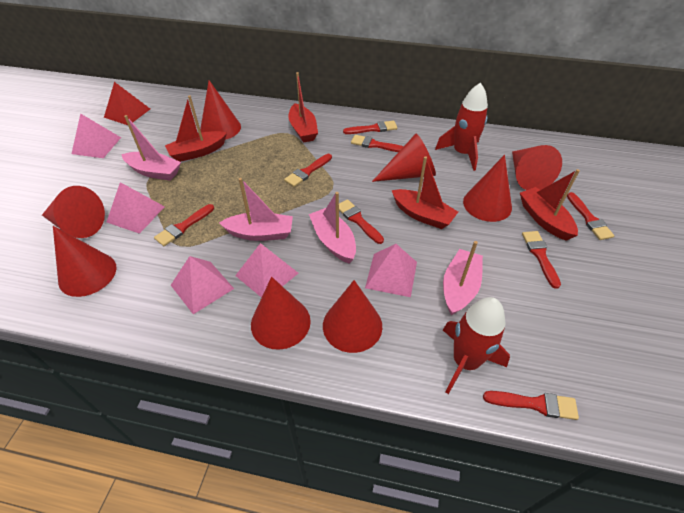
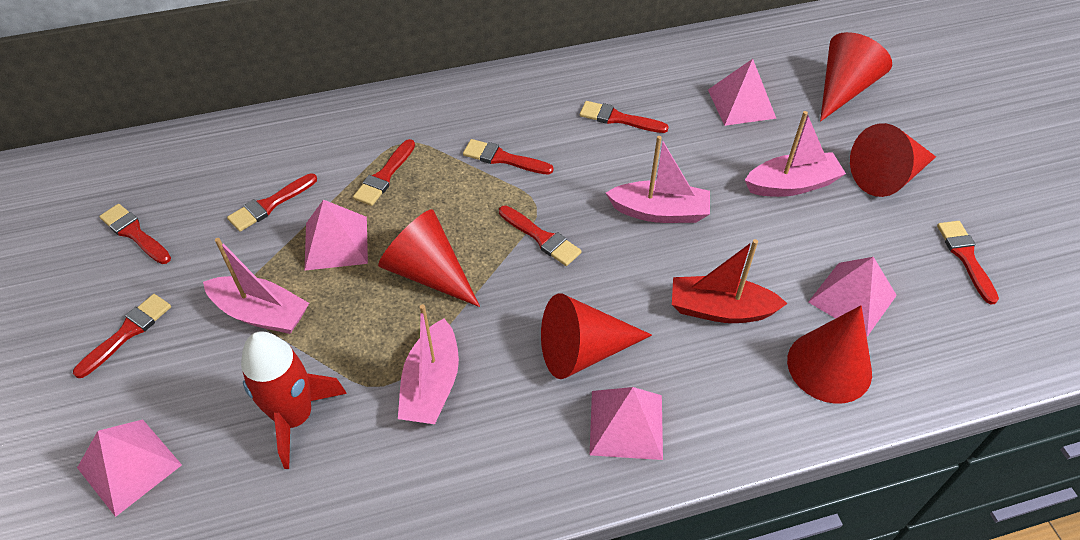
red boat: [165,95,227,162] [289,72,318,143] [392,156,458,229] [520,169,580,241] = 4 -> [672,239,788,323] = 1
red cone: [42,186,105,238] [53,226,117,297] [200,80,241,140] [251,277,311,350] [323,280,382,353] [372,134,436,182] [463,155,512,222] [512,145,562,190] = 8 -> [378,209,480,307] [541,293,652,379] [787,305,872,404] [820,32,892,122] [850,123,936,197] = 5
red pyramid: [104,82,150,125] = 1 -> none = 0
red rocket: [435,83,488,171] [443,297,510,394] = 2 -> [241,331,347,469] = 1

